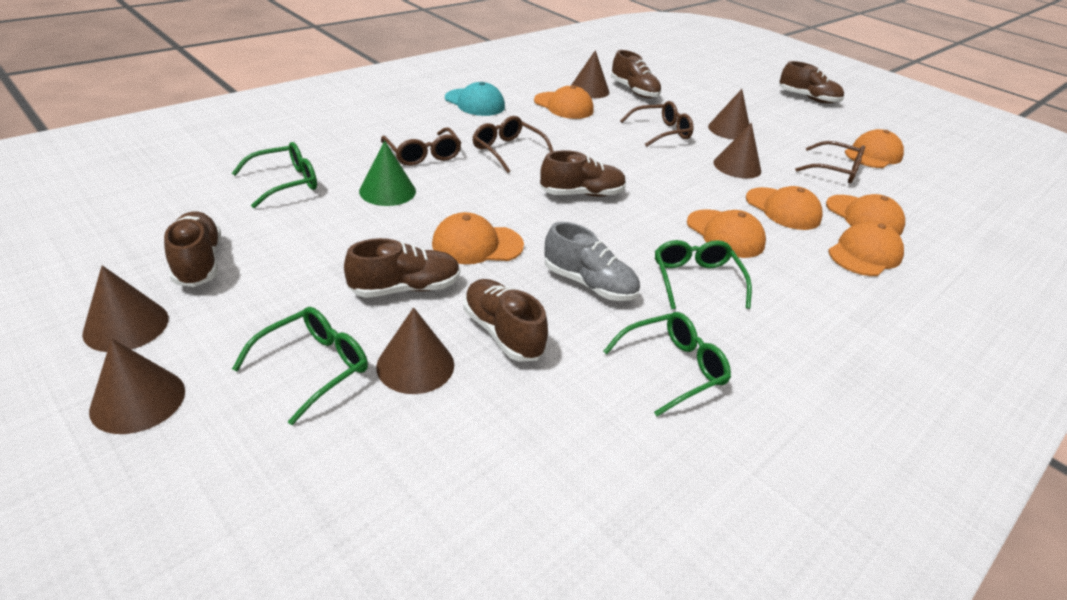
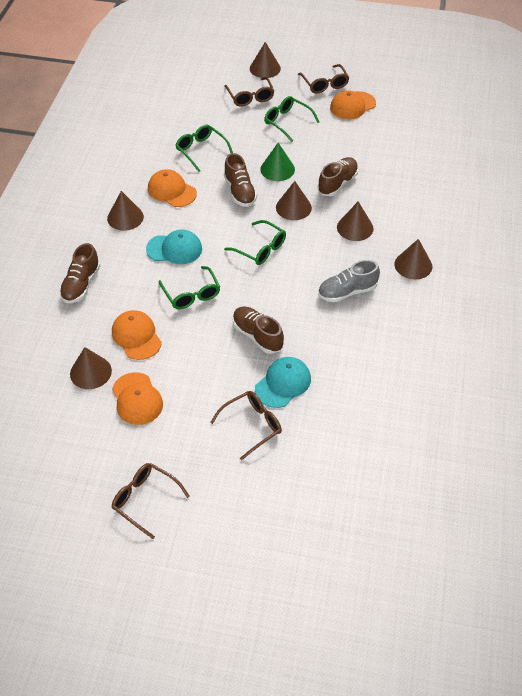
brown shoe: [164,212,221,287] [344,238,460,298] [463,279,548,361] [540,150,626,197] [611,50,661,98] [779,61,844,103] = 6 -> [59,243,100,303] [224,153,257,207] [233,307,284,354] [318,157,359,196] = 4
orange cap: [432,212,524,264] [534,85,594,119] [687,209,766,258] [746,186,823,230] [826,194,905,235] [828,221,904,276] [845,129,904,168] = 7 -> [112,310,162,360] [112,372,163,425] [148,169,197,207] [330,91,376,119] = 4
turquoise cap: [445,82,505,116] = 1 -> [146,230,202,264] [255,357,311,408] = 2

